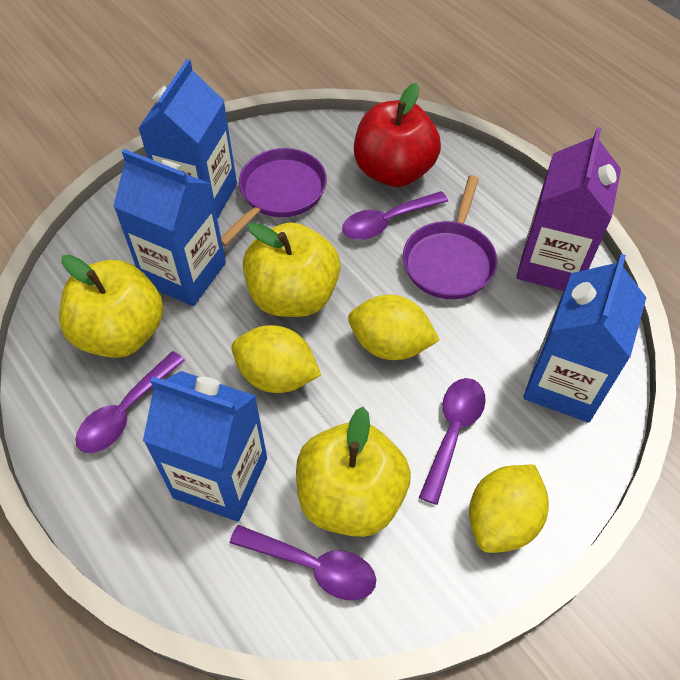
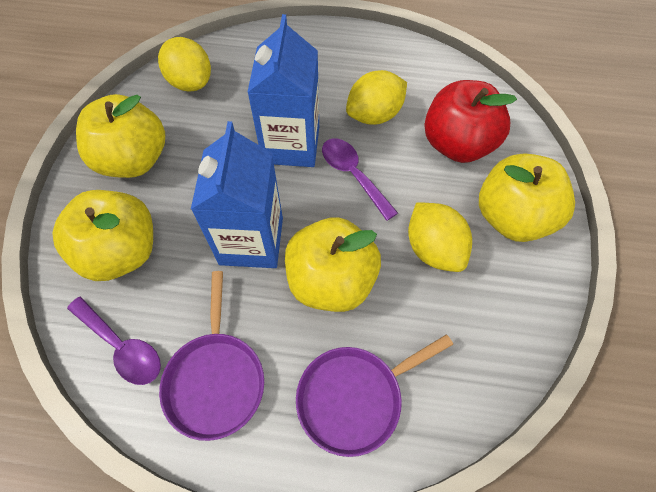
blue carton: [113,149,226,306] [138,59,237,219] [143,371,267,522] [523,254,646,422] = 4 -> [191,121,283,268] [247,14,319,167] = 2
purple carton: [516,127,621,291] = 1 -> none = 0
purple spoon: [75,351,185,453] [230,525,376,600] [342,191,448,240] [419,378,486,505] = 4 -> [67,297,161,385] [322,139,398,221] = 2
yellow apple: [59,255,163,358] [243,222,341,317] [296,407,411,537] = 3 -> [52,190,153,281] [76,94,165,178] [285,217,381,312] [479,154,575,242] = 4

